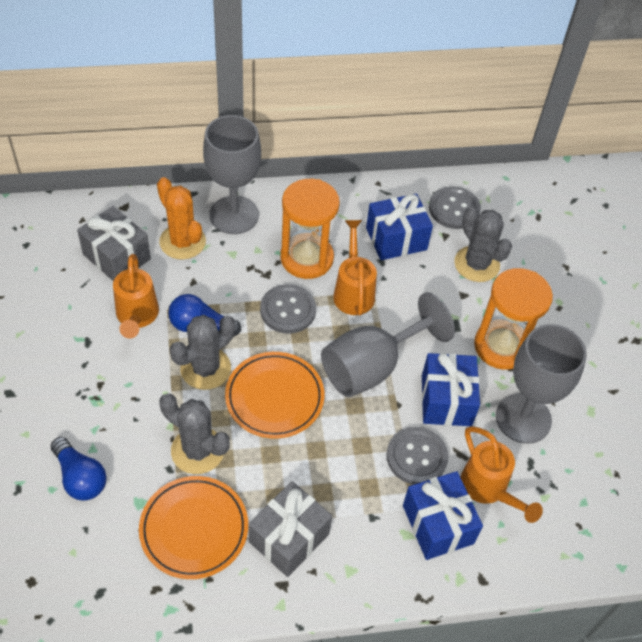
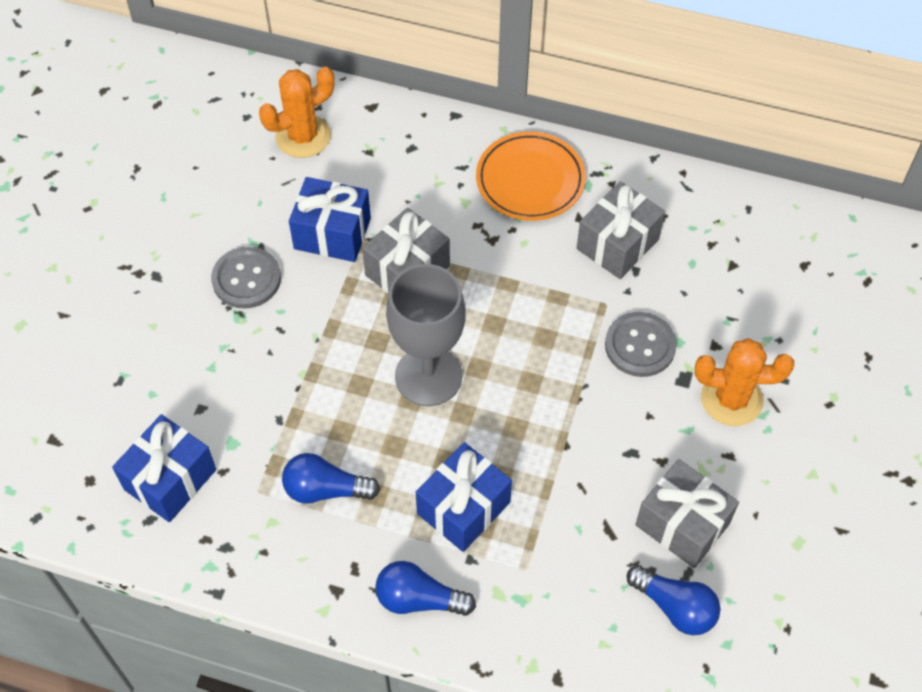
blue light bulb: [51,437,107,501] [168,294,241,336] = 2 -> [282,453,380,504] [375,561,476,616] [627,565,720,635] = 3
grey button: [260,284,316,334] [387,427,448,485] [429,186,481,229] = 3 -> [211,247,281,309] [605,312,677,377] = 2
grey cactus: [159,394,230,474] [170,315,235,390] [454,207,512,282] = 3 -> none = 0
grey gift: [77,206,151,281] [248,481,332,577] = 2 -> [362,208,450,293] [577,181,665,279] [635,459,739,568] = 3
grey goblet: [203,115,261,234] [321,292,455,397] [496,324,587,444] = 3 -> [386,264,466,406] = 1
orange cactus: [157,177,206,260] = 1 -> [259,67,335,158] [695,338,794,426] = 2
orange hourglass: [280,179,340,279] [474,268,553,370] = 2 -> none = 0
orange plate: [139,476,248,579] [225,352,325,438] = 2 -> [476,132,586,221] = 1
orange watering can: [113,254,159,339] [333,220,377,316] [461,426,543,523] = 3 -> none = 0

